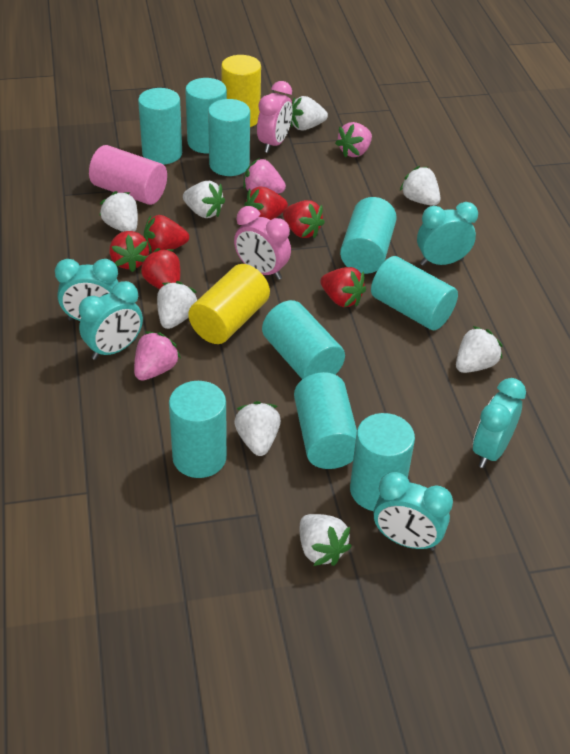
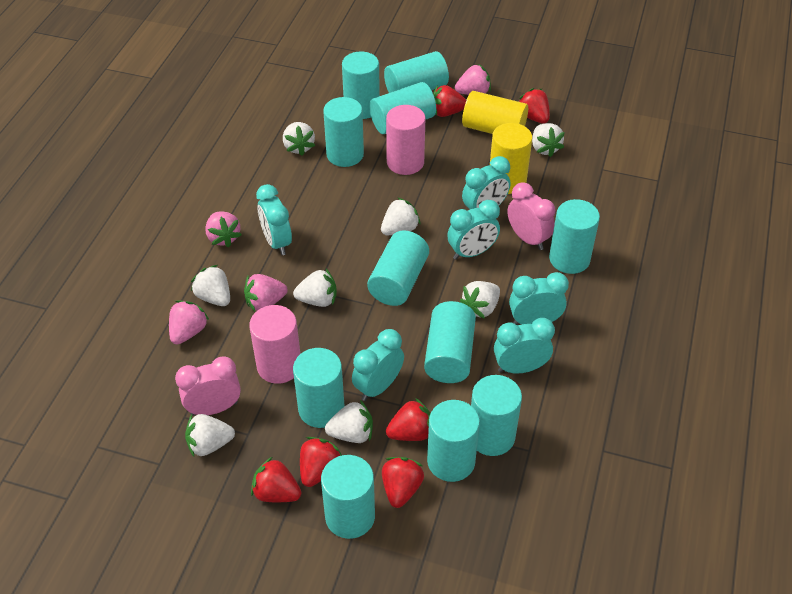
pink cylinder: [89,145,167,205] = 1 -> [249,305,300,384] [386,105,426,175] = 2
pink strawberry: [134,331,181,380] [243,158,286,194] [335,122,372,158] = 3 -> [169,300,209,344] [205,211,242,247] [244,274,288,311] [455,64,491,95] = 4
turquoise clock: [55,259,119,321] [79,281,143,360] [374,472,453,551] [417,202,478,266] [473,378,526,468] = 5 -> [256,184,292,255] [352,329,404,401] [447,200,500,260] [462,156,511,209] [494,318,555,373] [509,272,569,325] = 6
turquoise cylinder: [138,88,182,164] [169,381,227,478] [185,78,227,154] [208,99,250,176] [262,300,345,379] [294,372,357,469] [340,197,397,274] [350,413,415,511] [371,256,458,330] = 9 -> [293,348,344,428] [321,455,375,539] [323,97,364,167] [342,51,380,119] [367,230,429,306] [369,82,436,134] [384,51,449,93] [424,301,476,383] [427,400,480,482] [471,375,522,456] [549,199,600,274] = 11

